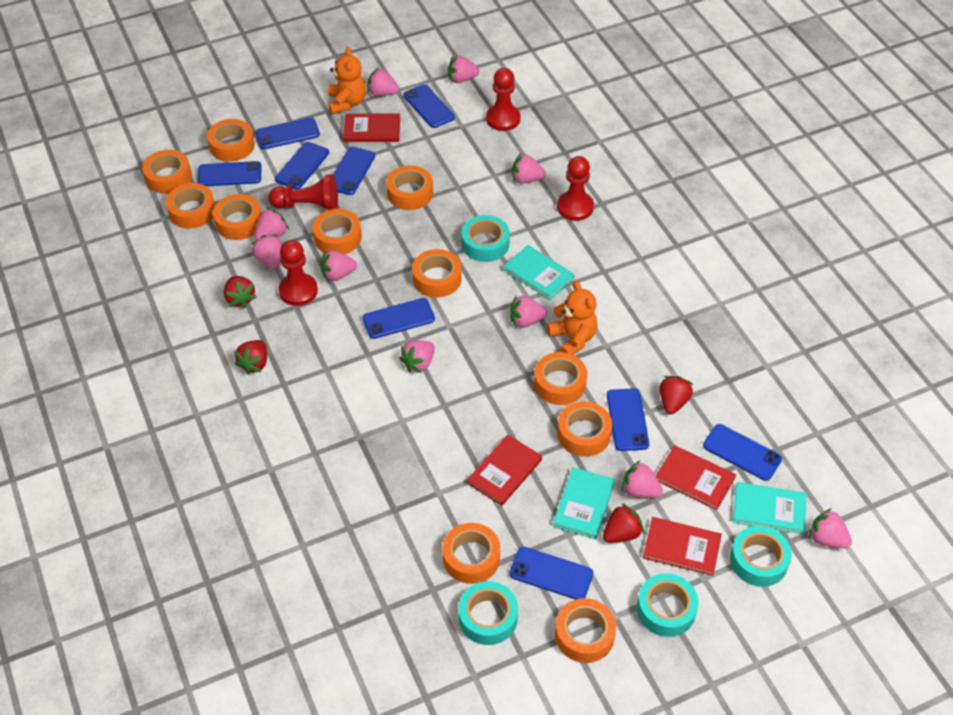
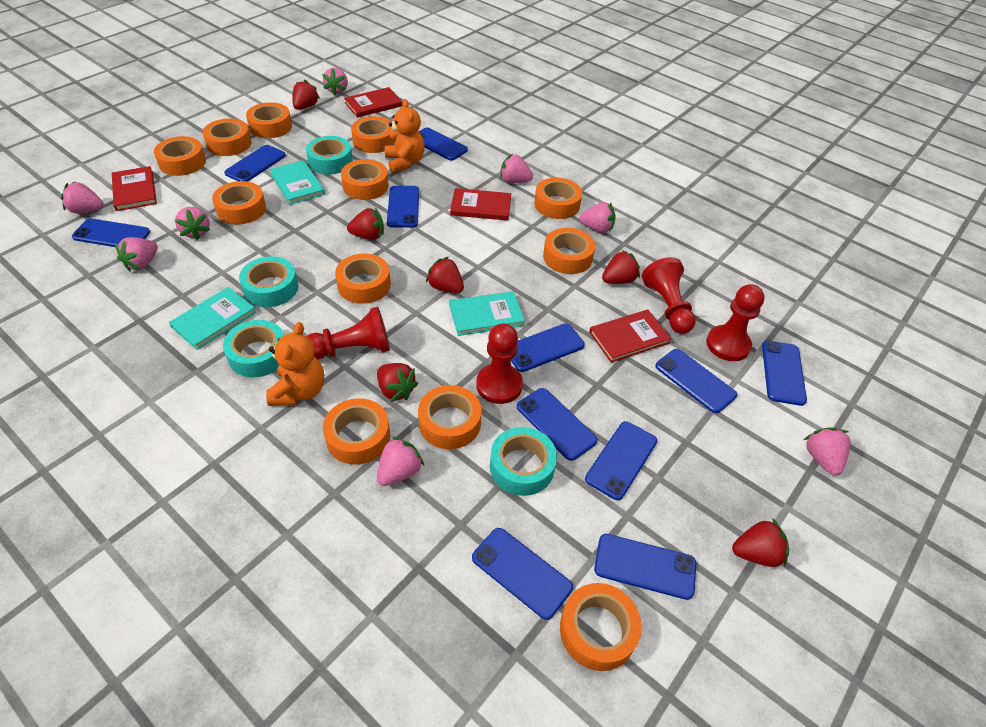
blue phone: [197,161,262,186] [255,117,320,149] [275,142,329,190] [333,147,375,195] [362,298,435,339] [403,84,455,128] [510,547,594,600] [607,388,649,451] [703,424,782,481] = 9 -> [72,218,150,247] [224,145,286,182] [387,186,419,228] [419,127,468,161] [472,528,573,620] [511,323,585,372] [517,388,598,461] [585,421,657,500] [594,534,696,600] [655,349,737,413] [762,340,807,406] = 11
orange tape: [142,150,192,194] [166,183,215,229] [207,119,255,162] [213,194,261,240] [312,209,362,254] [386,165,433,210] [412,249,462,298] [442,523,500,584] [534,352,587,405] [555,598,616,663] [557,401,612,457] = 11 -> [154,136,206,176] [203,119,251,156] [212,181,266,225] [246,102,292,138] [323,398,390,465] [335,254,391,304] [341,159,389,200] [351,116,395,153] [418,385,482,449] [534,177,582,219] [543,228,595,274] [560,583,642,671] = 12
pink strawberry: [252,234,282,270] [254,208,289,240] [321,250,357,282] [367,67,399,96] [399,340,435,373] [448,56,480,83] [510,296,547,328] [512,153,546,183] [622,460,663,498] [809,508,852,548] = 10 -> [61,181,103,214] [115,237,158,271] [175,207,210,240] [322,68,348,95] [377,437,424,486] [500,154,533,183] [579,202,616,233] [804,427,850,475] = 8
red strawberry: [224,276,256,308] [234,340,267,375] [603,503,644,543] [660,376,694,414] = 4 -> [292,80,320,110] [347,208,384,240] [377,363,419,402] [426,257,464,293] [602,250,640,284] [732,518,789,567] = 6

